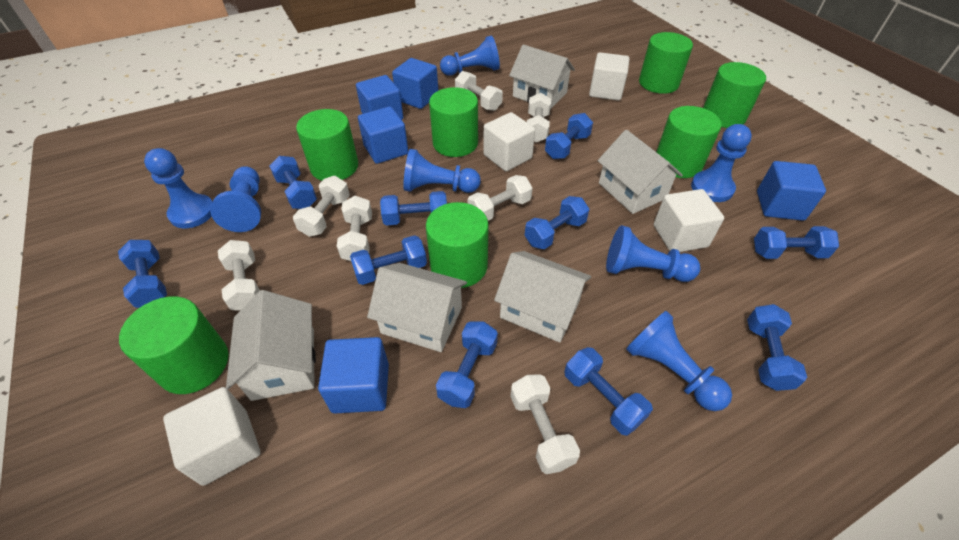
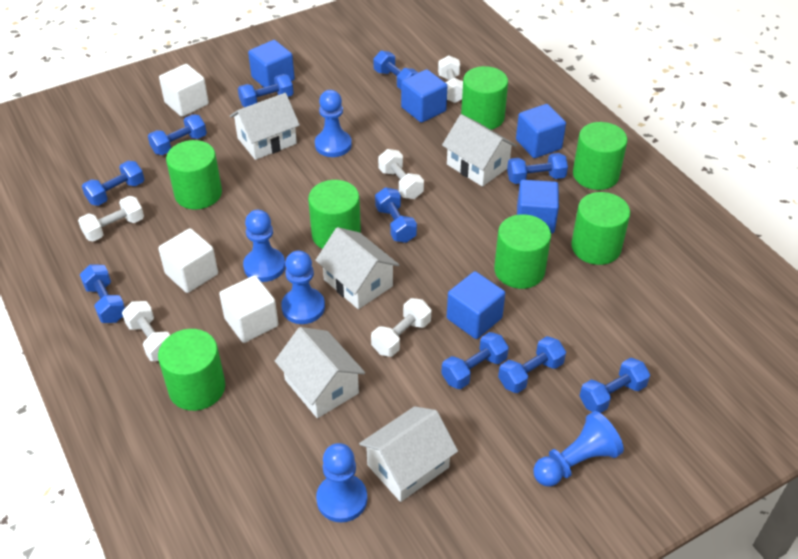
blue pawn: [144,148,212,228] [210,166,261,232] [403,149,481,193] [440,35,500,76] [606,225,700,282] [626,311,732,411] [691,124,752,202] = 7 -> [243,210,285,282] [281,250,325,324] [315,90,352,157] [316,443,367,522] [533,411,624,487] = 5
white cube: [163,387,261,486] [483,112,535,171] [589,52,630,101] [654,189,724,252] = 4 -> [158,228,218,293] [159,64,209,117] [219,275,279,343] = 3
white dumbbell: [218,240,260,310] [293,176,350,237] [337,196,372,261] [455,71,503,111] [468,175,533,221] [510,374,580,474] [527,93,551,142] = 7 -> [78,196,144,241] [122,301,170,361] [371,298,431,357] [378,149,424,199] [438,55,463,103] = 5

